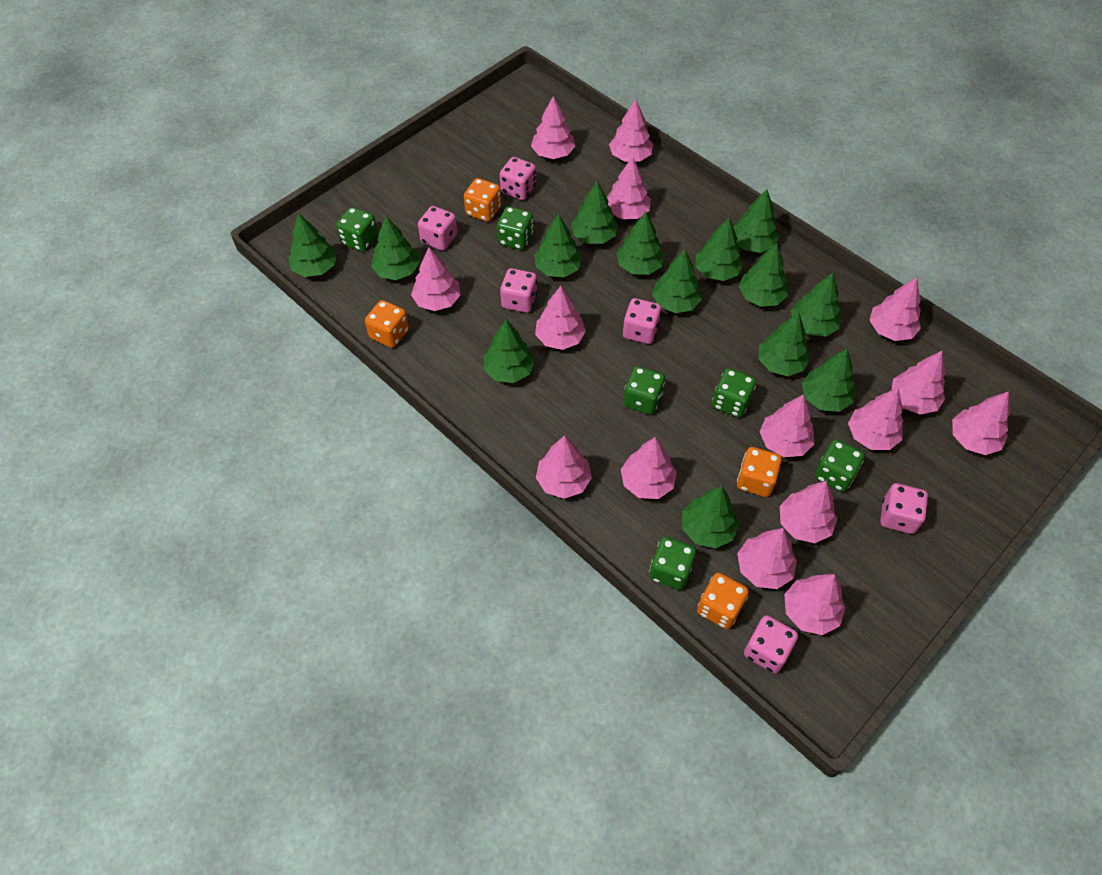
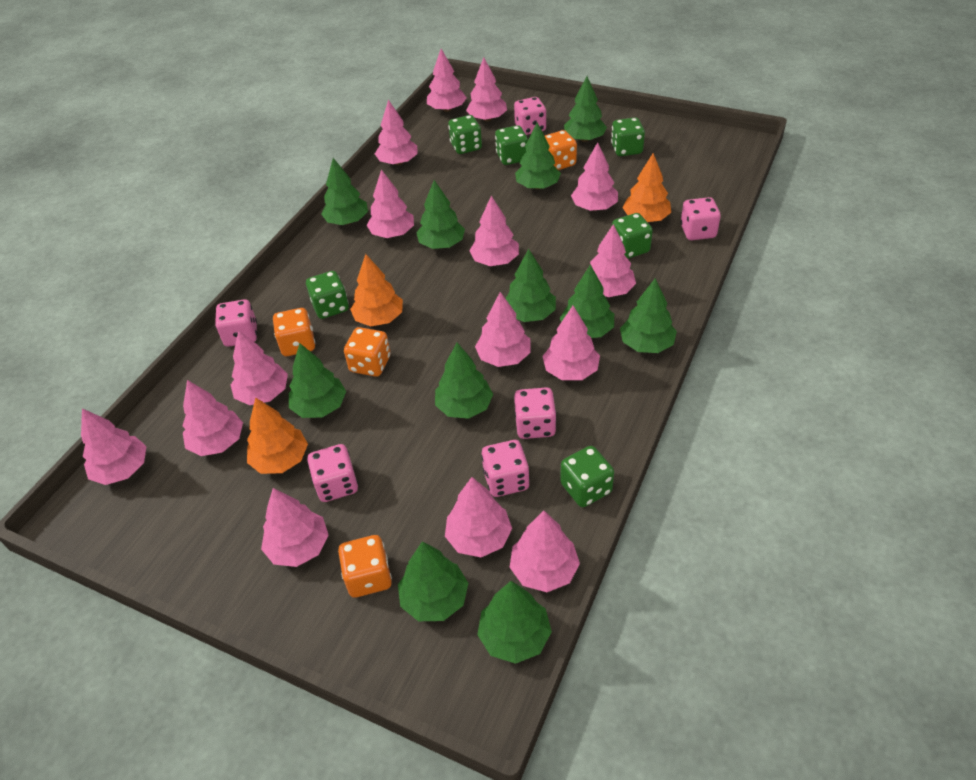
green tree: [288,213,337,277] [371,216,420,280] [484,320,535,383] [534,214,583,277] [571,181,618,244] [616,212,665,275] [652,249,702,313] [682,486,740,548] [696,217,744,281] [733,189,779,253] [739,243,788,307] [759,312,810,376] [791,273,842,336] [802,349,855,412] = 14 -> [289,343,346,418] [321,158,368,225] [398,541,468,621] [416,180,465,249] [435,343,493,419] [477,581,552,664] [505,249,556,322] [515,123,561,189] [560,264,614,338] [564,76,607,142] [620,278,677,353] = 11
orange tree: none = 0 -> [247,398,308,474] [350,254,403,326] [622,153,671,222] = 3

